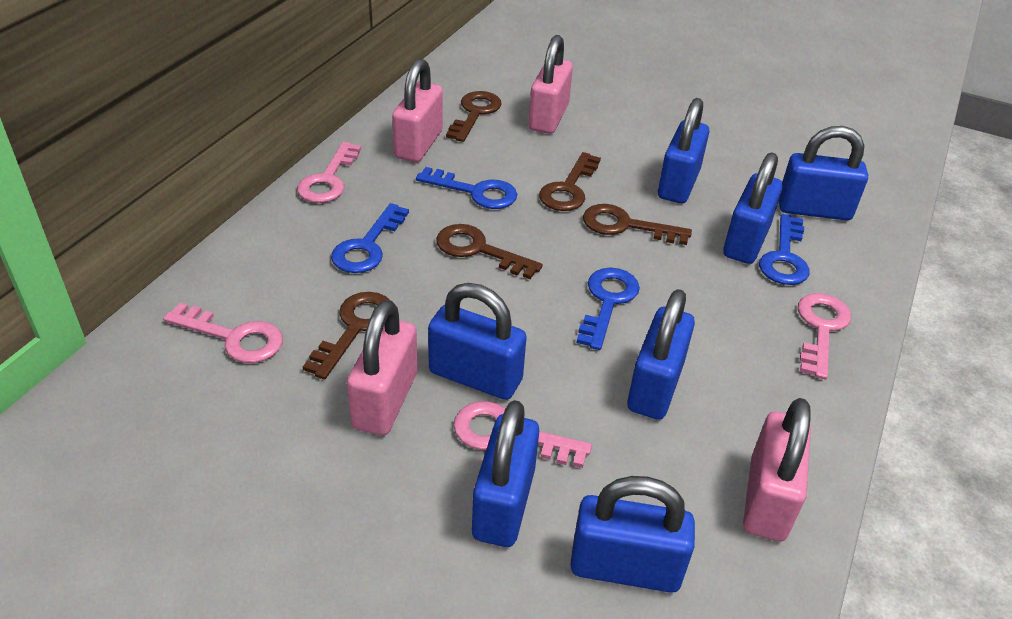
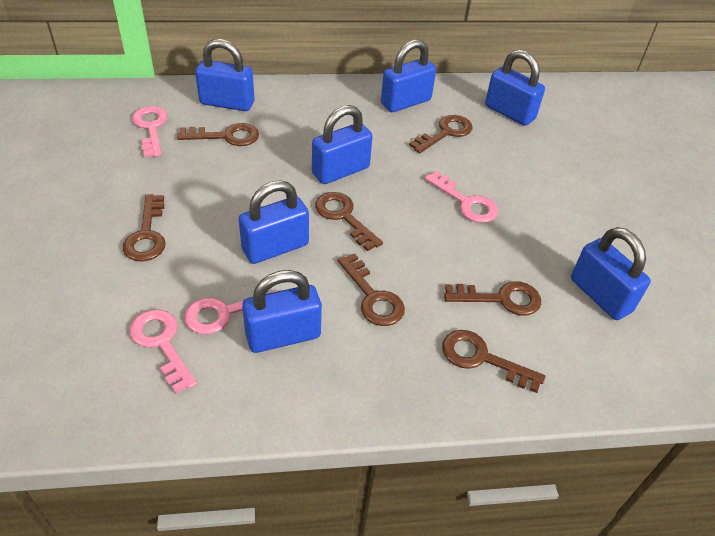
blue key: [331,203,409,273] [416,167,517,209] [576,268,640,350] [759,214,809,285] = 4 -> none = 0
brown key: [303,292,389,379] [436,224,543,279] [446,91,501,142] [539,152,601,211] [583,204,692,245] = 5 -> [122,194,166,262] [177,123,259,146] [315,192,383,251] [338,253,405,326] [409,115,473,153] [442,330,545,393] [444,281,541,316] = 7
pink padlock: [347,300,418,435] [392,58,443,162] [528,35,573,134] [743,398,811,541] = 4 -> none = 0

